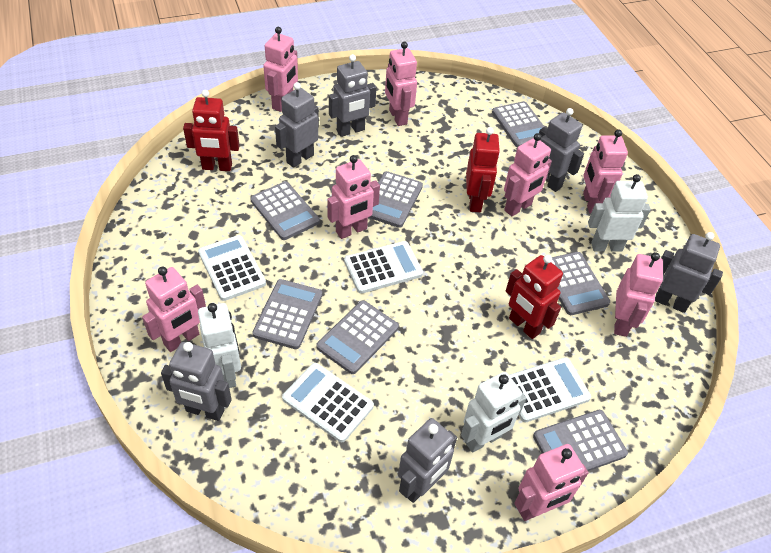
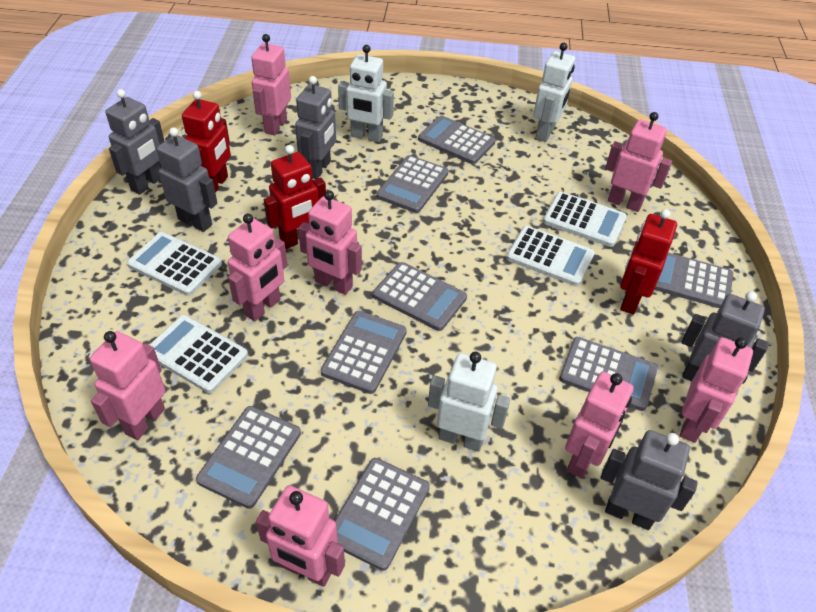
grey calculator: [250,182,320,240] [252,279,322,349] [316,300,399,374] [368,171,423,228] [492,101,544,147] [533,410,628,471] [551,252,610,315] = 7 -> [196,406,301,509] [321,311,407,394] [334,458,430,571] [373,262,467,331] [376,155,448,213] [418,116,496,164] [559,337,658,411] [654,252,733,308] = 8
grey robot: [161,342,232,421] [275,82,319,168] [329,54,376,137] [398,418,457,503] [539,108,584,192] [655,232,723,313] = 6 -> [105,89,164,195] [157,127,217,232] [295,76,336,179] [601,430,698,530] [681,291,769,381] = 5

